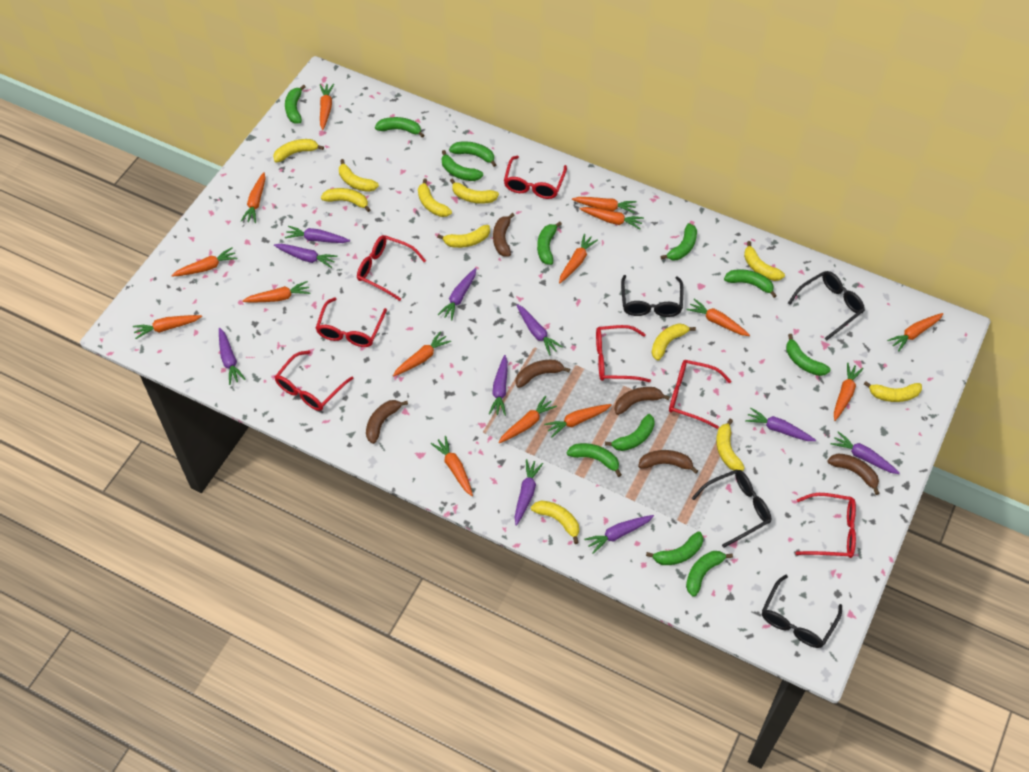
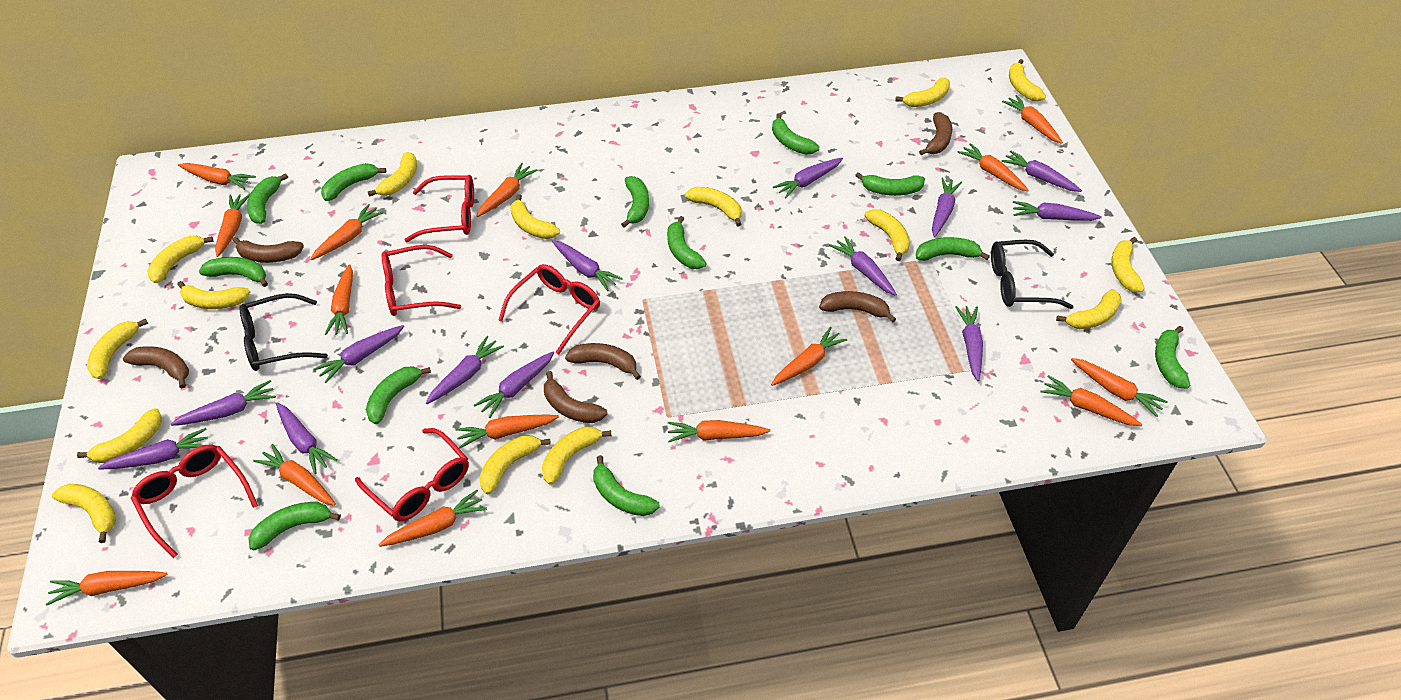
black glasses: [621,275,684,317] [692,469,771,548] [762,575,842,648] [788,271,865,340] = 4 -> [239,293,328,371] [991,240,1073,309] = 2
purple carrot: [219,328,246,385] [274,244,337,268] [285,226,350,243] [438,268,476,321] [489,355,508,416] [515,459,543,526] [517,304,563,355] [584,515,654,554] [745,408,816,441] [831,431,900,474] = 10 -> [98,428,208,469] [171,380,276,426] [276,403,337,474] [314,325,404,383] [426,336,504,404] [474,351,554,418] [552,240,623,291] [773,158,843,198] [829,236,897,296] [932,178,962,237] [955,306,983,381] [1001,151,1082,192] [1013,201,1102,221] = 13
red glasses: [275,351,353,411] [316,297,387,347] [357,235,426,301] [504,156,567,199] [596,325,651,382] [669,360,731,429] [795,493,856,558] = 7 -> [131,445,258,558] [355,428,469,522] [382,245,461,316] [405,175,474,242] [498,264,600,354] = 5
yellow banana: [273,139,324,163] [321,188,370,212] [339,159,379,192] [418,178,452,217] [437,225,490,248] [450,179,499,204] [531,500,579,544] [651,323,696,361] [716,419,745,471] [744,241,785,281] [864,381,922,402] = 11 -> [52,484,116,543] [77,408,162,463] [87,319,148,379] [147,236,213,283] [177,281,250,309] [368,152,417,197] [479,435,551,494] [510,194,560,239] [542,426,611,485] [685,187,742,227] [864,209,910,261] [895,77,950,107] [1009,59,1046,101] [1056,289,1121,329] [1111,237,1144,292] = 15

